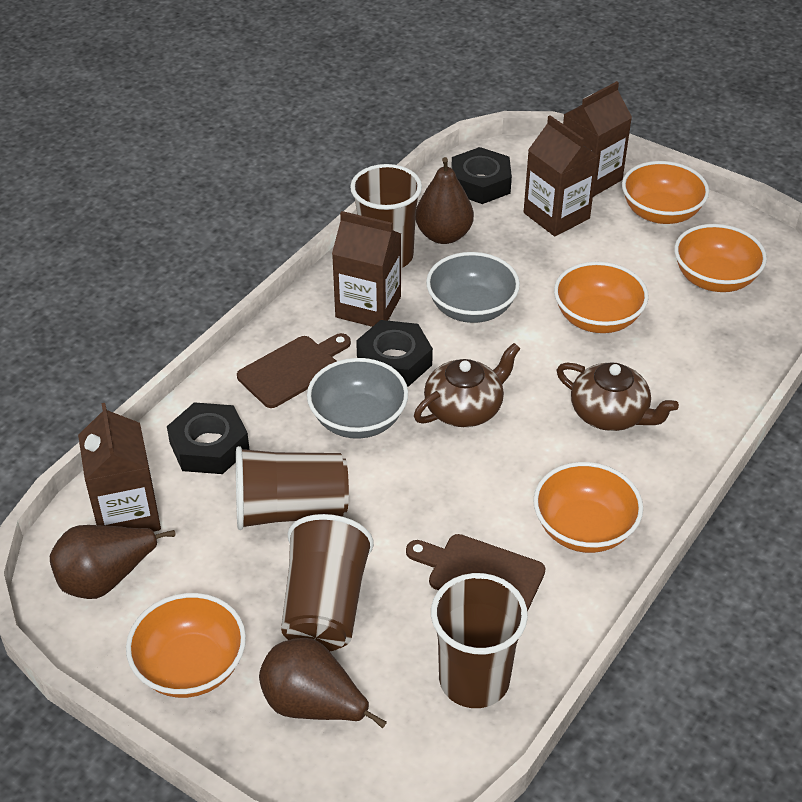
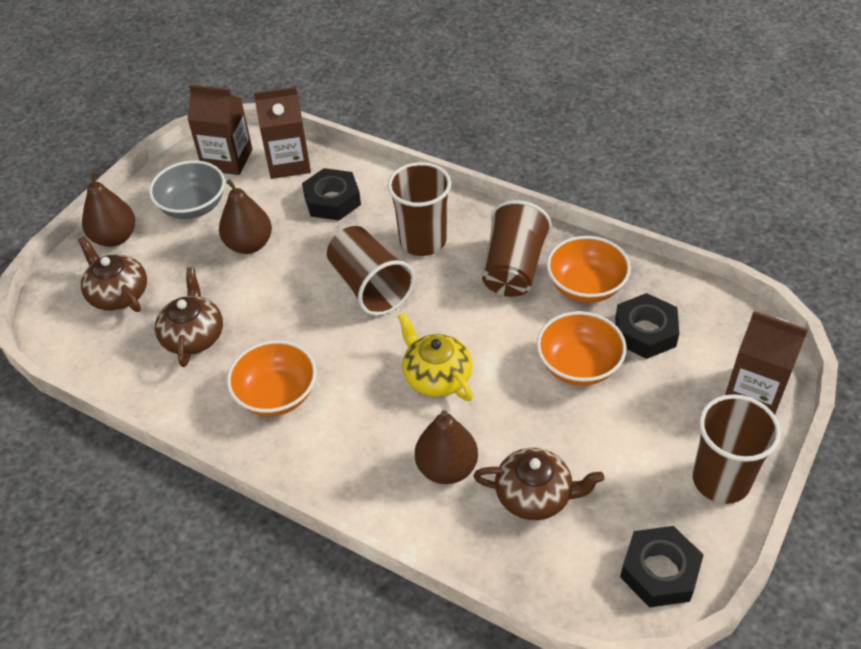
brown carton: [78,403,161,532] [332,211,401,327] [524,115,598,236] [563,81,632,197] = 4 -> [187,85,252,175] [254,87,311,179] [725,311,808,415] = 3
brown cutting board: [237,333,351,408] [406,534,546,612] = 2 -> none = 0
brown teapot: [414,343,520,427] [557,362,679,431] = 2 -> [78,237,147,312] [155,267,223,367] [473,448,604,520] = 3
grey bowl: [307,358,408,439] [426,252,520,323] = 2 -> [149,160,225,219] = 1
orange bowl: [126,593,246,698] [533,462,643,553] [554,261,649,333] [622,161,709,224] [674,224,767,292] = 5 -> [227,340,317,416] [537,311,627,386] [547,236,631,303] = 3
yellow teapot: none = 0 -> [397,313,473,401] = 1

